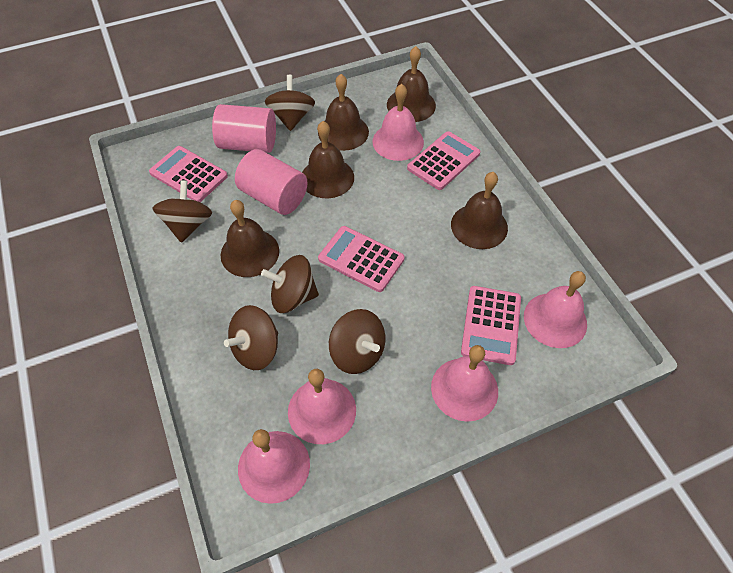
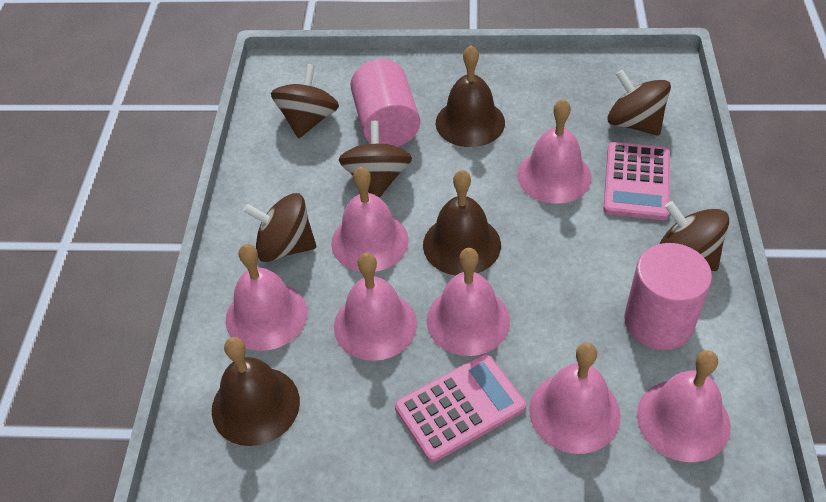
brown bell: [221,200,279,277] [302,121,354,198] [318,74,369,151] [387,46,436,122] [451,172,508,249] = 5 -> [212,337,300,446] [423,170,501,276] [436,45,505,147] = 3
pink bell: [238,429,310,504] [288,369,356,444] [372,84,424,161] [431,345,498,422] [524,271,587,348] = 5 -> [225,244,307,351] [331,167,409,272] [334,253,417,361] [427,248,510,356] [517,99,592,204] [529,343,621,454] [637,350,731,462] = 7
pink calculator: [149,146,228,202] [318,226,405,292] [407,131,480,190] [461,286,521,365] = 4 -> [395,354,526,462] [603,142,670,220] = 2

